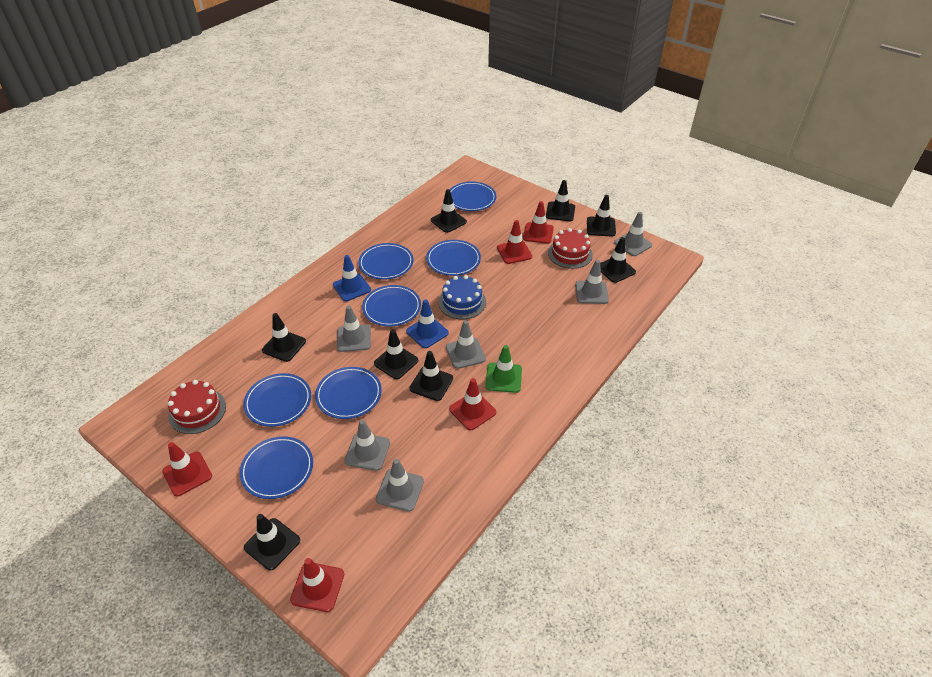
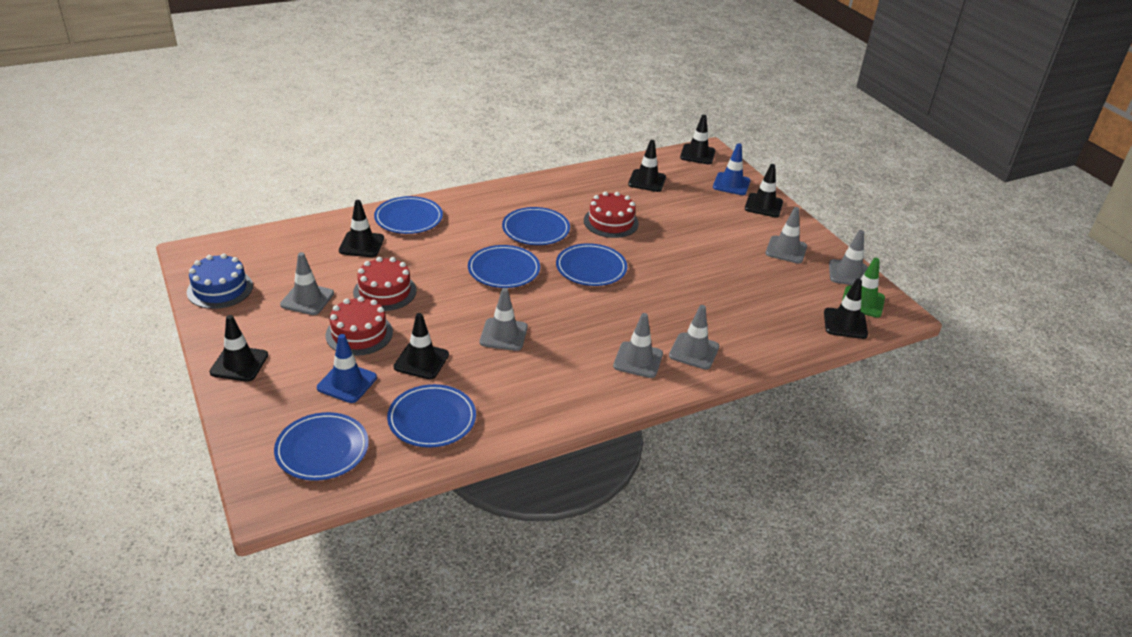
black traffic cone: [244,514,300,570] [262,313,306,362] [374,329,418,379] [409,351,453,401] [431,189,467,233] [546,180,575,221] [587,195,616,237] [600,237,636,283] = 8 -> [210,315,268,382] [339,200,384,257] [394,313,449,379] [628,140,666,192] [680,115,715,164] [745,164,783,217] [824,279,868,339] = 7
blue plate: [240,436,313,499] [244,373,311,427] [315,367,382,419] [358,243,413,280] [362,285,421,327] [426,240,481,276] [450,182,496,211] = 7 -> [274,412,369,481] [374,196,443,234] [387,384,476,448] [468,245,540,288] [502,207,570,245] [556,243,627,286] = 6
red cake: [168,380,226,434] [548,228,593,269] = 2 -> [326,296,393,356] [353,257,417,311] [584,191,639,238] = 3
red traffic cone: [162,442,212,497] [290,558,344,612] [449,378,496,430] [497,220,532,264] [523,201,554,244] = 5 -> none = 0

